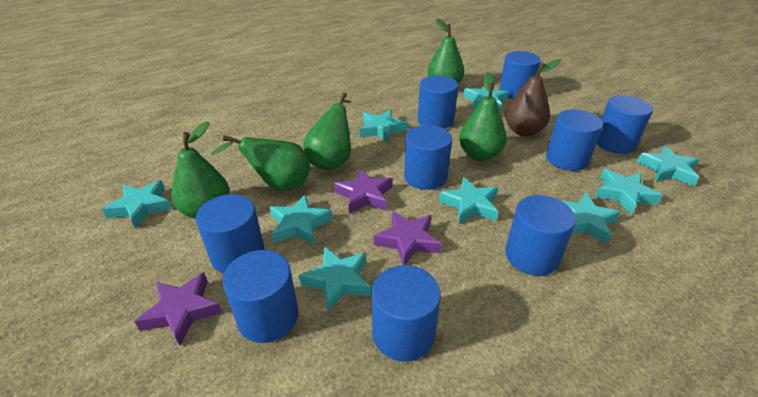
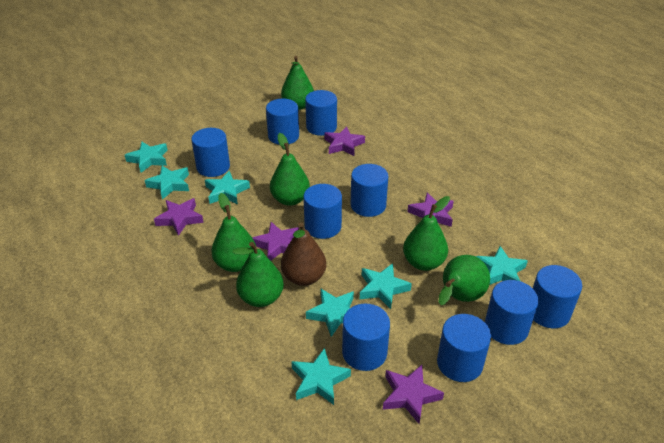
green pear: [171,121,230,219] [211,135,310,191] [303,92,351,170] [427,18,464,84] [459,72,507,161] = 5 -> [211,193,256,272] [233,242,284,307] [270,133,310,206] [281,56,314,110] [403,196,450,271] [438,255,490,305] = 6
purple star: [134,272,222,345] [334,168,393,214] [374,211,441,265] = 3 -> [154,198,204,236] [253,222,299,261] [325,126,365,156] [383,365,444,424] [407,192,454,227] = 5
turquoise star: [102,180,172,229] [270,195,333,245] [298,246,371,312] [360,109,408,143] [439,177,499,224] [463,86,509,112] [560,192,621,244] [595,169,663,215] [637,146,699,186] = 9 -> [125,142,168,173] [145,166,189,199] [205,171,250,204] [291,348,351,405] [306,289,354,337] [360,263,412,309] [476,246,528,285] = 7

